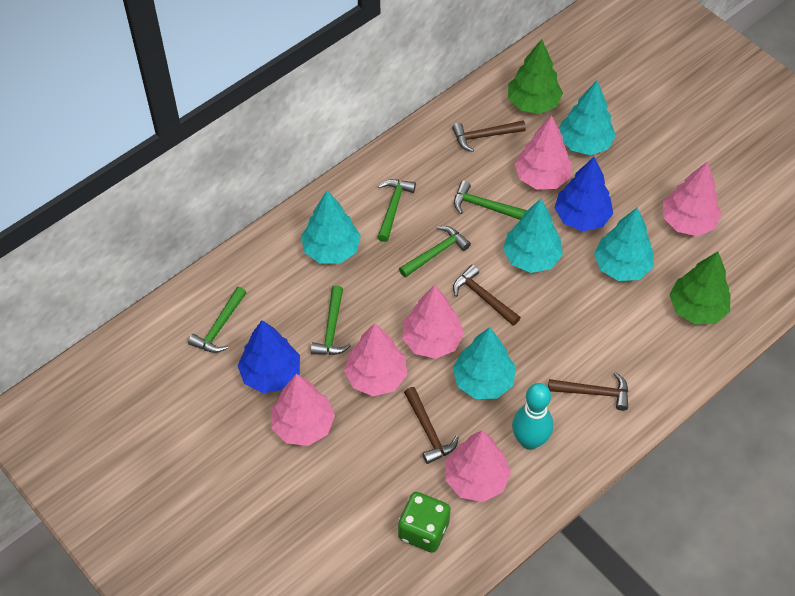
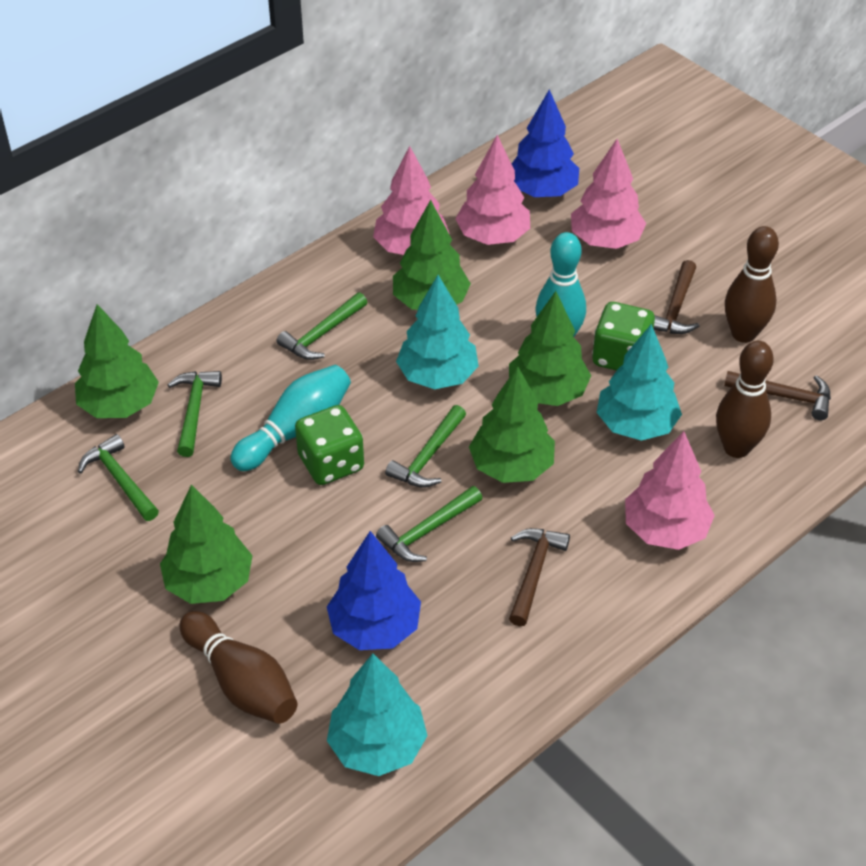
brown bowling pin: none = 0 -> [180,611,297,724] [716,341,774,458] [725,226,779,343] = 3
brown hammer: [404,387,459,464] [452,120,526,152] [453,265,521,326] [548,372,628,411] = 4 -> [509,528,570,626] [654,260,699,334] [724,371,831,420] = 3
green dice: [398,492,451,553] = 1 -> [295,405,364,485] [592,302,655,371] = 2
green tree: [508,39,563,114] [670,252,731,324] = 2 -> [75,304,159,418] [160,485,253,604] [393,200,471,310] [469,366,555,483] [509,291,591,406] = 5
pink tree: [271,374,335,446] [344,323,407,396] [402,285,464,359] [445,430,511,502] [515,115,572,189] [663,161,722,236] = 6 -> [373,146,449,255] [455,135,530,245] [571,139,646,249] [625,431,715,550] = 4
turquoise bowling pin: [512,383,553,450] = 1 -> [230,365,351,471] [536,232,586,337] = 2
turquoise tree: [301,191,361,264] [453,327,516,399] [503,199,563,273] [560,81,616,155] [594,207,654,281] = 5 -> [327,654,428,776] [396,275,479,389] [596,324,682,441] = 3

